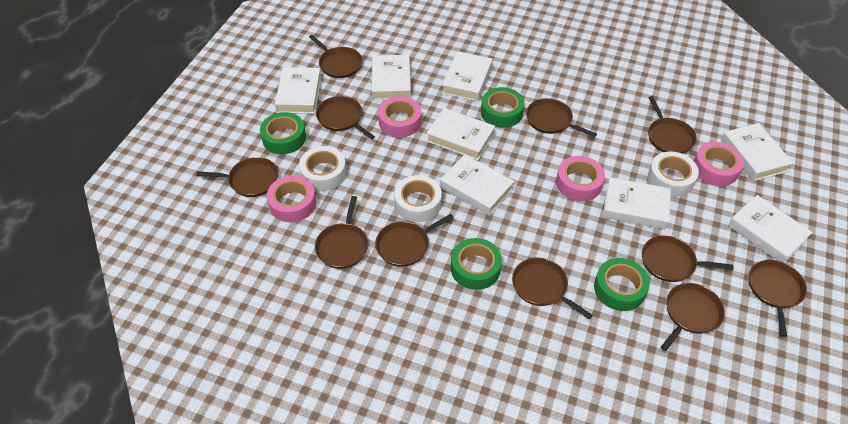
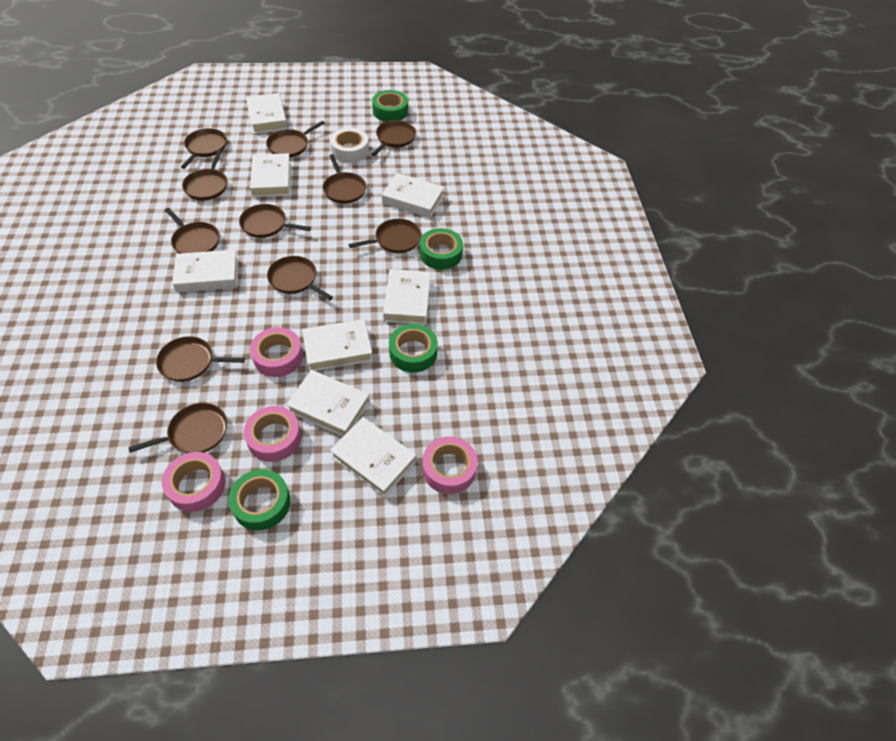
white tape: [299,146,346,191] [394,175,442,222] [648,151,699,197] = 3 -> [330,128,369,163] = 1

